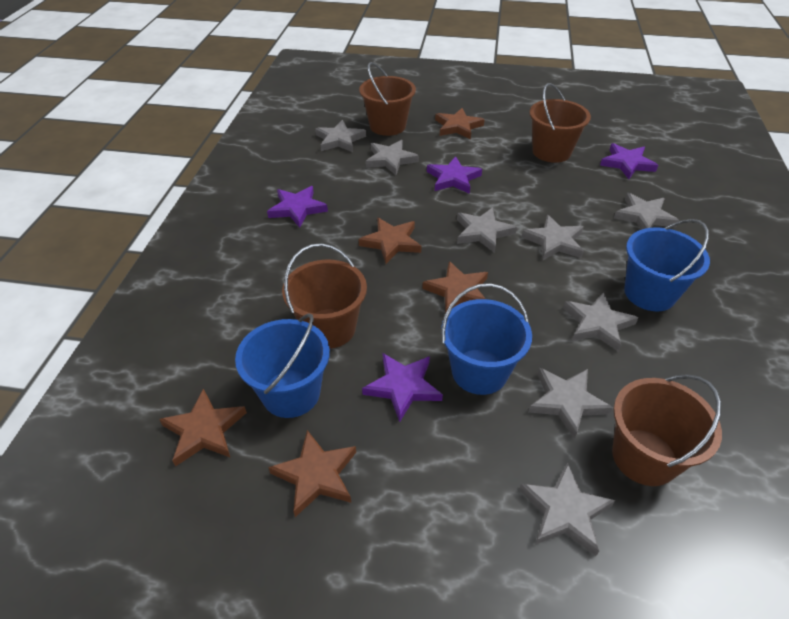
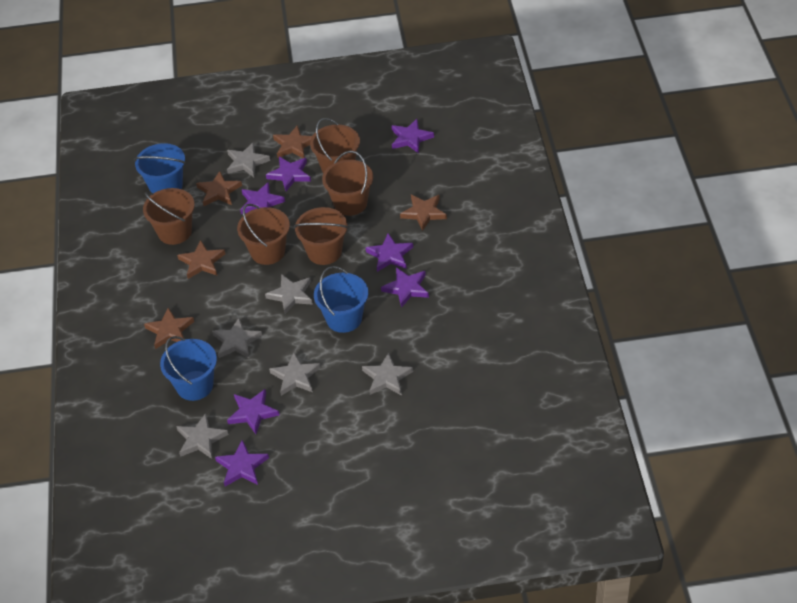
brown bucket: [282,243,367,349] [359,62,416,136] [529,83,591,163] [612,374,722,486] = 4 -> [143,188,195,245] [237,204,290,265] [294,207,348,265] [310,118,360,174] [322,151,373,216] = 5
grey star: [315,120,366,152] [366,140,419,175] [457,207,517,253] [519,462,615,556] [522,215,584,260] [529,368,613,439] [563,292,638,352] [614,193,679,230] = 8 -> [176,413,229,459] [212,318,262,358] [227,143,270,177] [265,274,313,314] [269,352,321,396] [362,352,413,395] = 6
purple star: [267,186,328,228] [362,353,443,422] [427,156,482,194] [600,143,658,179] = 4 -> [215,440,269,486] [227,389,280,434] [240,182,285,214] [266,157,311,191] [366,233,413,272] [381,267,429,308] [391,119,434,154] = 7

